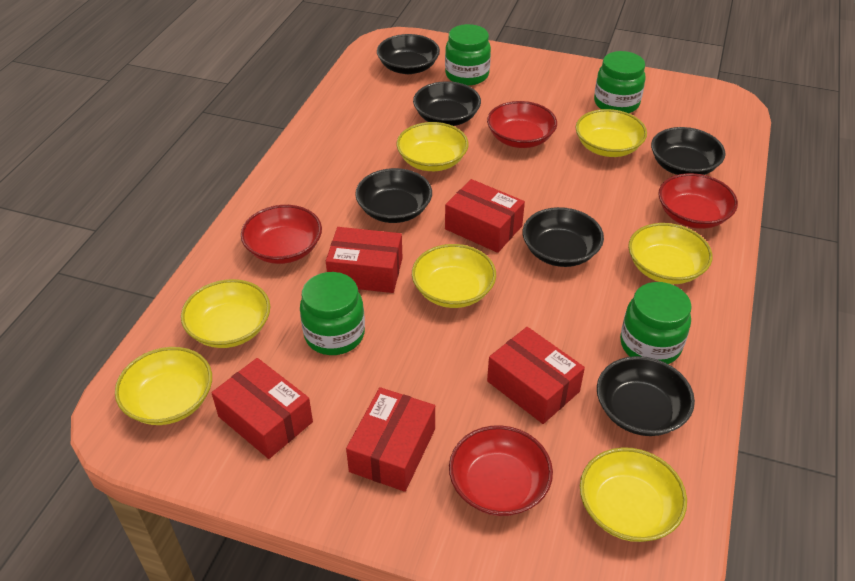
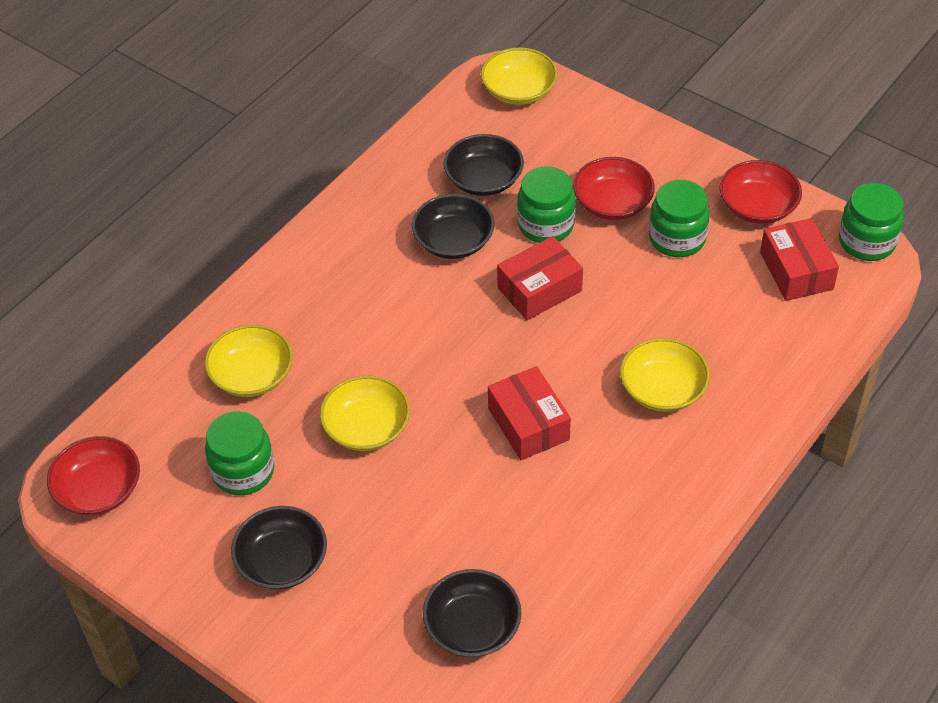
black bowl: [355,168,432,223] [377,34,440,74] [413,81,481,126] [523,207,604,267] [597,356,695,436] [651,127,726,175] = 6 -> [231,506,327,590] [412,194,494,259] [423,569,522,657] [444,134,524,196] = 4
red bowl: [241,205,322,264] [449,425,553,516] [487,101,557,148] [659,173,738,229] = 4 -> [47,436,140,515] [573,157,655,220] [719,160,802,224] = 3
red box: [211,358,313,459] [326,227,402,293] [346,387,435,492] [445,179,525,253] [487,327,585,424] = 5 -> [488,366,571,460] [497,236,583,320] [760,218,839,301] = 3
yellow bowl: [115,347,212,425] [181,279,270,348] [396,122,469,171] [412,244,496,308] [575,109,647,157] [580,447,687,542] [628,223,712,284] = 7 -> [205,325,293,397] [320,375,410,451] [481,47,558,105] [620,338,710,412] = 4

